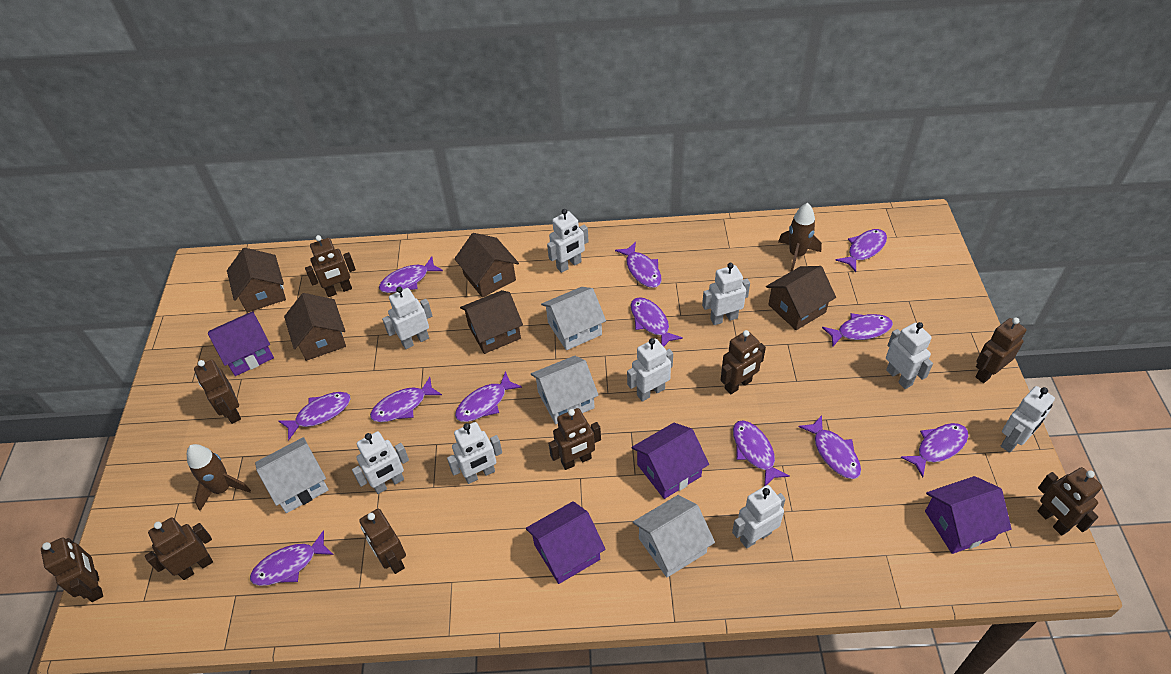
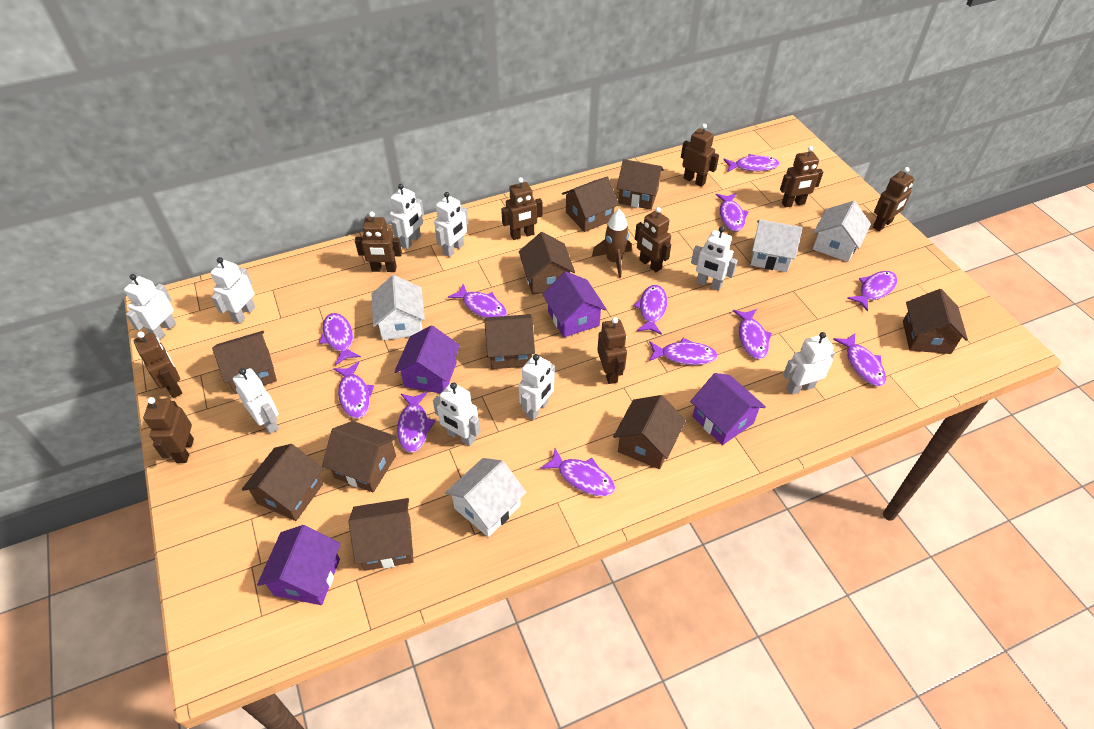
brown house: [227,248,286,313] [284,293,346,361] [454,233,519,298] [460,290,523,354] [766,266,836,330] = 5 -> [212,331,277,394] [241,444,323,521] [322,421,397,492] [349,498,414,571] [485,314,535,369] [519,232,575,295] [562,177,619,232] [613,395,686,469] [617,159,664,210] [903,289,968,354] = 10
brown rocket: [187,444,251,511] [778,203,822,272] = 2 -> [592,209,631,278] = 1

